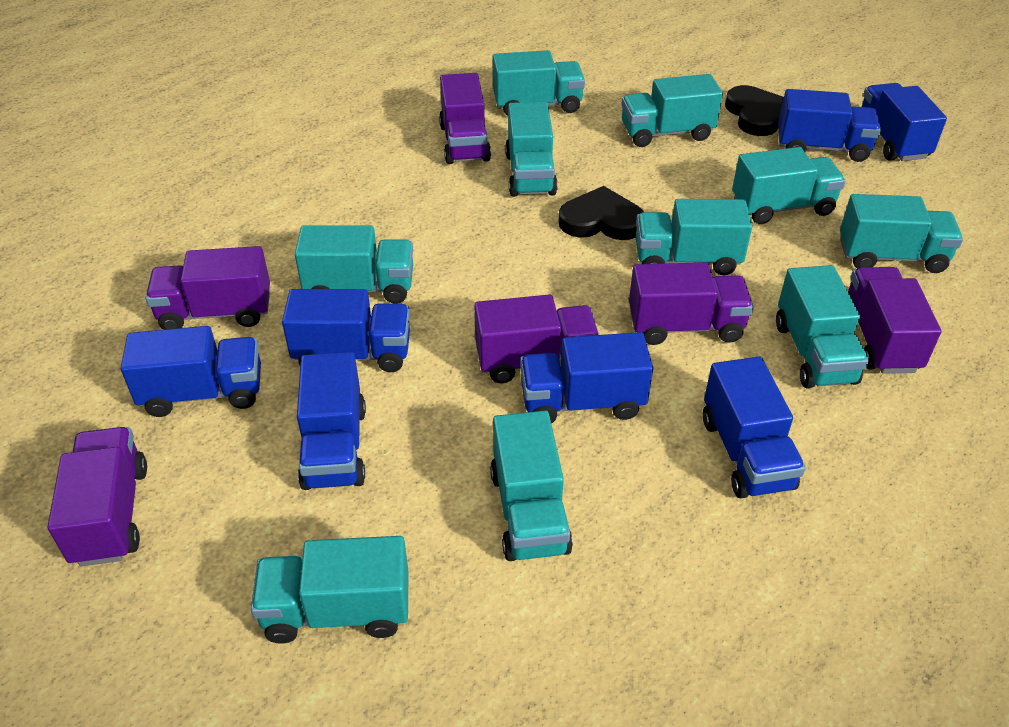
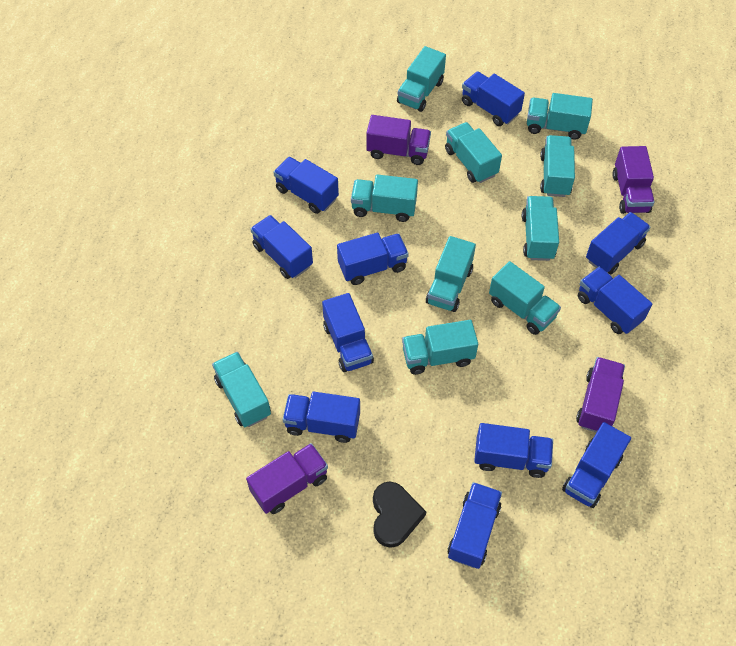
black heart: [558,186,644,240] [725,85,784,136] = 2 -> [373,481,426,548] = 1
blue truck: [121,326,261,417] [282,289,410,372] [297,352,366,490] [520,332,653,424] [703,357,806,498] [778,89,881,162] [862,83,947,161] = 7 -> [250,215,313,279] [273,157,339,214] [283,392,360,443] [322,293,374,372] [337,233,409,285] [448,482,502,569] [462,72,525,126] [474,423,553,478] [562,422,631,508] [578,267,652,334] [586,212,651,274] = 11
purple truck: [48,427,147,567] [146,246,270,330] [439,73,491,164] [474,294,599,383] [629,262,753,345] [848,267,941,374] = 6 -> [246,443,328,514] [366,115,431,165] [576,357,625,433] [612,146,655,214] = 4

